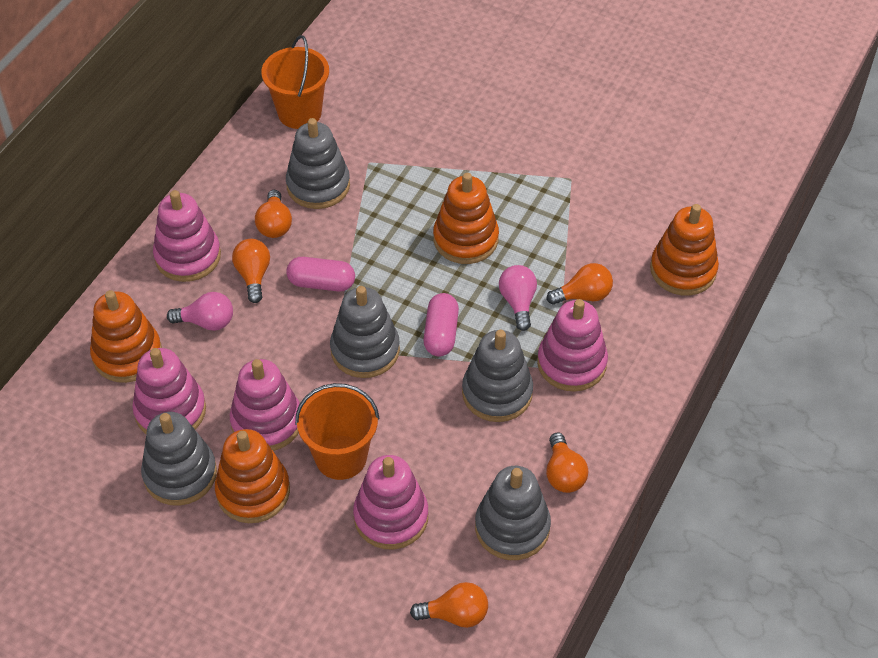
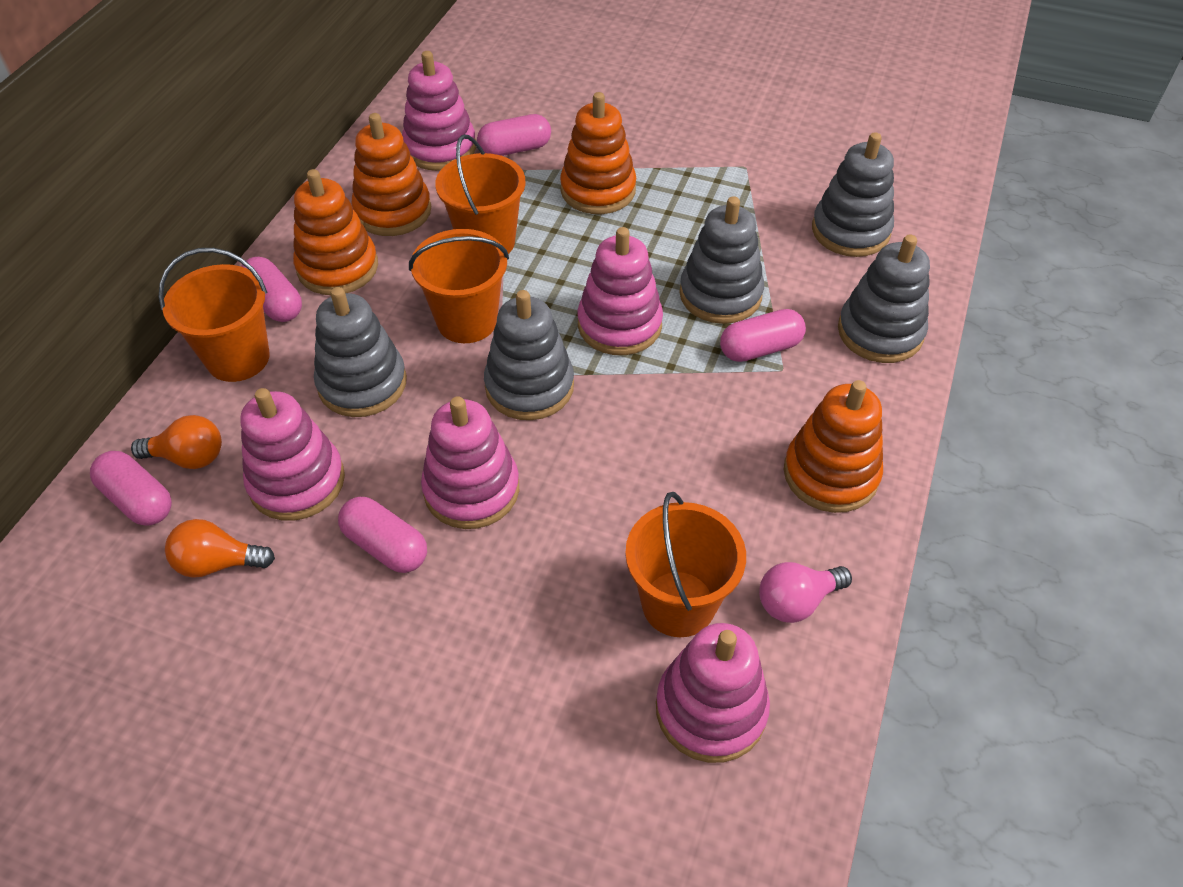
orange bucket: [261,35,329,129] [295,383,380,480] = 2 -> [159,248,270,382] [409,229,509,343] [435,135,526,254] [625,492,746,637] = 4
orange light bulb: [232,239,270,303] [255,190,292,238] [410,582,488,628] [546,263,613,305] [546,433,588,493] = 5 -> [131,415,222,469] [165,519,275,578] = 2
pink capsule: [286,257,355,291] [424,293,459,356] = 2 -> [90,451,172,526] [241,257,302,322] [338,497,427,573] [477,114,551,156] [720,309,806,362] = 5
pink light bulb: [167,292,233,331] [499,265,537,331] = 2 -> [759,562,852,623] = 1

